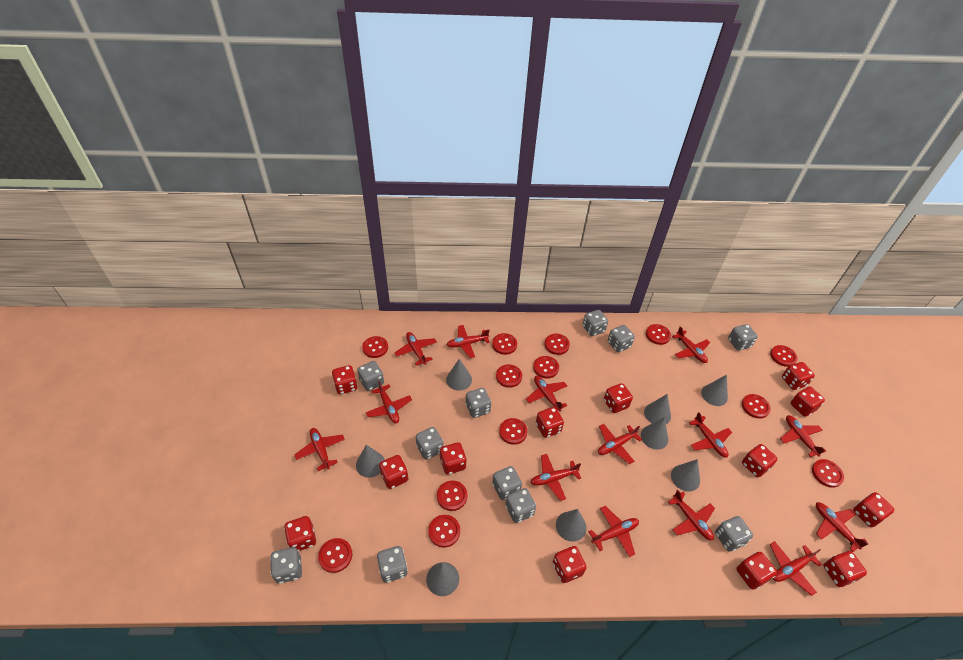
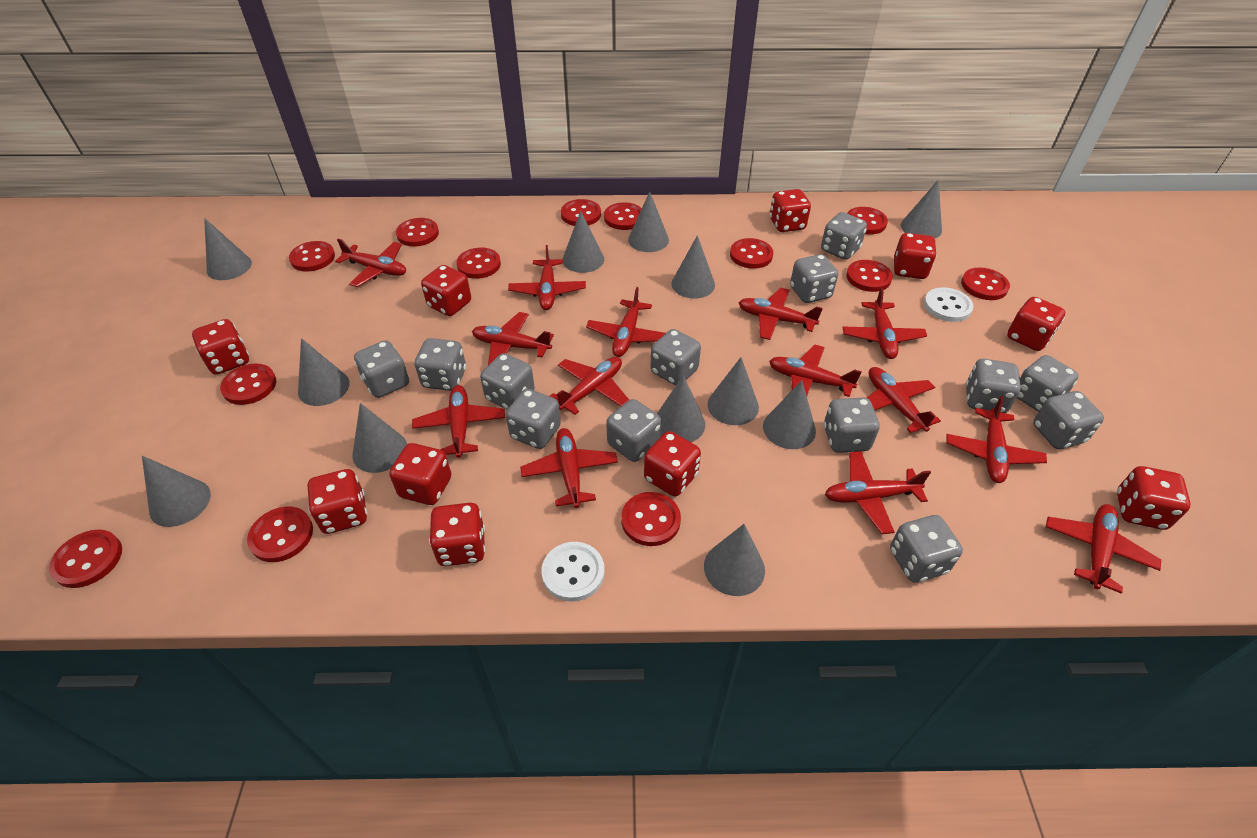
grey cone: [356,445,385,478] [426,562,459,596] [446,359,472,391] [556,509,587,542] [641,417,668,450] [644,394,671,424] [671,459,700,491] [701,375,728,406] = 8 -> [142,456,211,527] [204,218,252,280] [298,338,350,406] [352,403,407,473] [563,211,604,273] [628,192,669,252] [657,375,705,442] [671,235,715,298] [704,524,765,596] [708,357,759,425] [763,380,816,449] [901,180,942,239] = 12
grey dice: [270,547,302,584] [357,361,384,391] [377,546,408,583] [416,427,443,460] [465,388,491,418] [492,466,522,500] [505,488,536,523] [583,310,608,336] [608,325,635,352] [715,516,753,552] [728,324,758,351] = 11 -> [354,340,409,398] [415,338,466,391] [480,353,535,410] [506,389,561,449] [606,399,661,462] [651,329,701,385] [790,254,838,303] [821,212,867,260] [824,398,880,453] [890,515,963,583] [966,359,1021,413] [1017,355,1079,412] [1033,391,1104,449] = 13
red dice: [284,516,316,551] [332,365,358,394] [379,455,408,489] [440,442,467,475] [536,407,564,438] [553,546,587,583] [604,383,633,413] [736,552,777,589] [742,444,777,477] [782,362,815,390] [791,386,825,417] [823,551,867,587] [853,492,894,527] = 13 -> [192,319,249,375] [308,469,367,534] [389,443,451,505] [421,265,471,316] [429,503,485,566] [644,431,701,496] [770,189,811,232] [894,233,937,279] [1007,297,1065,351] [1117,466,1191,530] = 10
white button: none = 0 -> [542,542,605,602] [924,287,973,322] = 2

